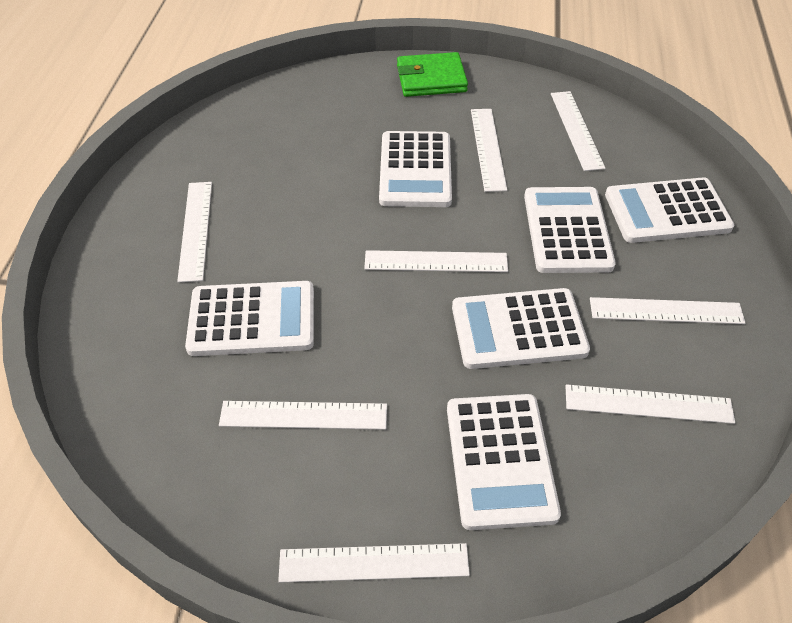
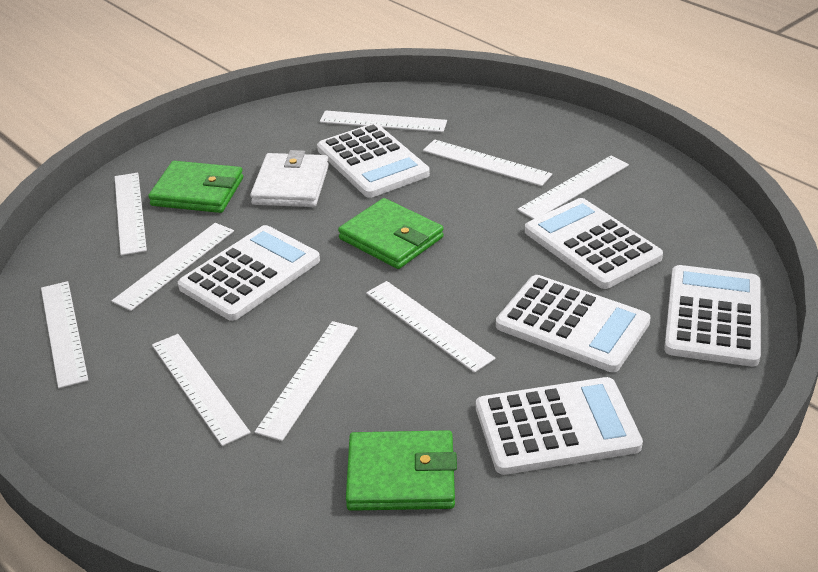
green wallet: [397,52,468,97] = 1 -> [148,161,243,213] [338,198,444,269] [346,430,457,511] = 3
white ruler: [177,182,212,283] [219,401,387,430] [278,543,470,583] [364,250,508,272] [471,109,507,192] [551,91,606,171] [566,384,735,424] [590,297,745,324] = 8 -> [41,281,88,388] [112,223,234,311] [115,173,147,255] [152,334,250,446] [255,321,358,441] [320,110,447,132] [366,281,496,373] [423,139,552,186] [517,156,629,219] = 9
white wallet: none = 0 -> [250,150,329,207] = 1

